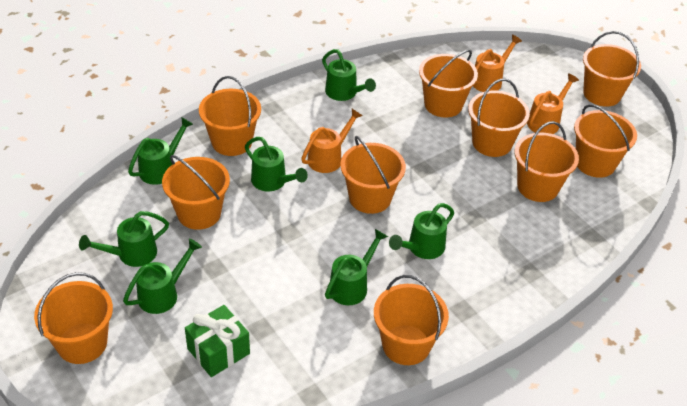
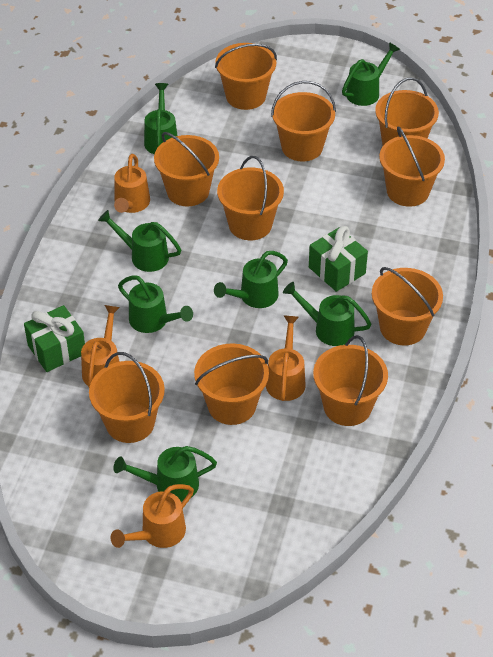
green gift: [185,305,250,377] = 1 -> [24,305,85,372] [309,226,368,292] = 2
orange watering can: [301,109,363,173] [473,34,522,92] [527,73,579,134] = 3 -> [81,305,120,387] [111,484,194,548] [114,154,150,213] [266,315,306,401] = 4

